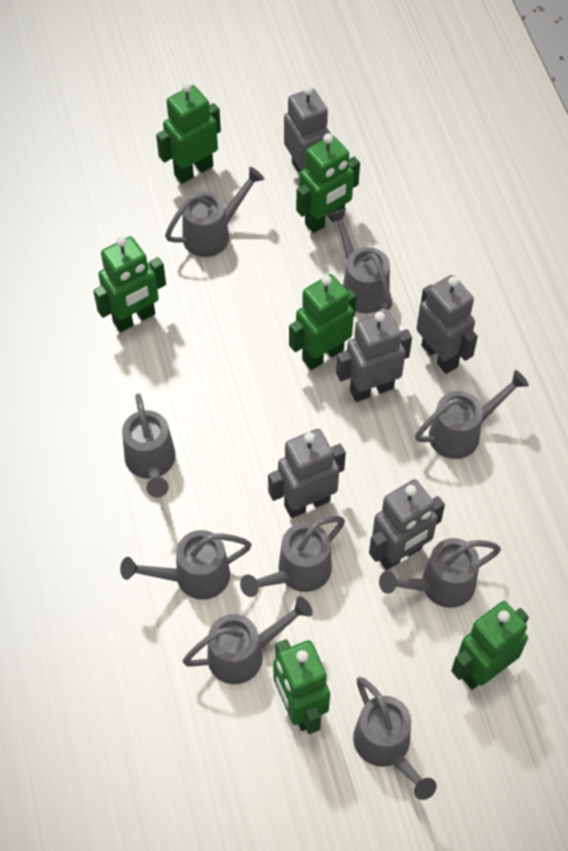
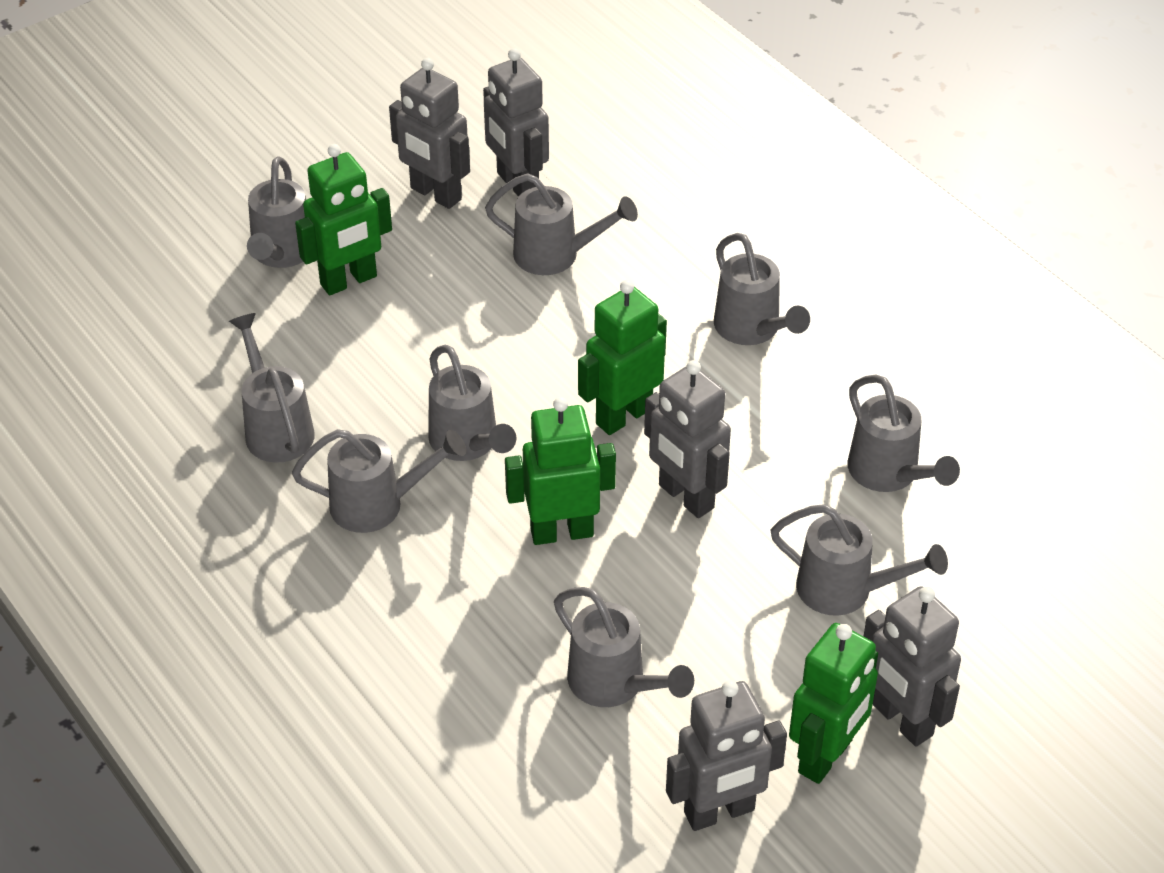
green robot: [93,236,166,332] [156,83,221,184] [273,639,330,734] [289,274,357,370] [296,133,360,233] [451,601,529,689] = 6 -> [295,144,392,295] [505,397,616,545] [578,280,667,435] [789,623,878,784] = 4

